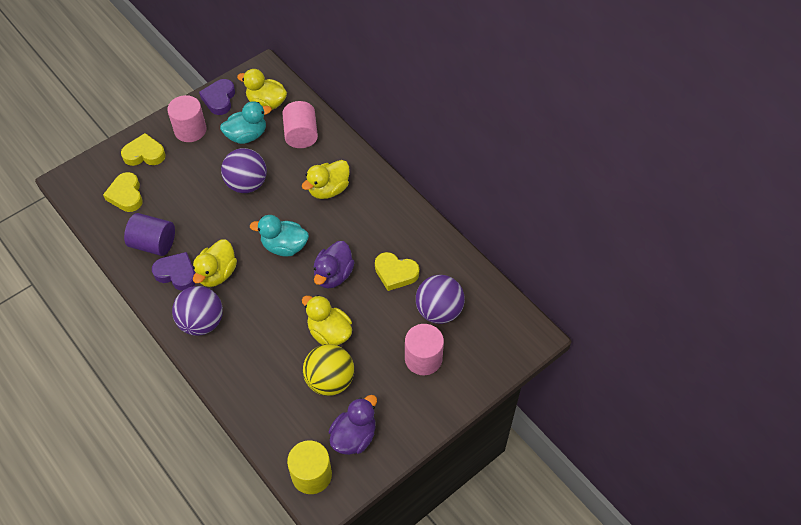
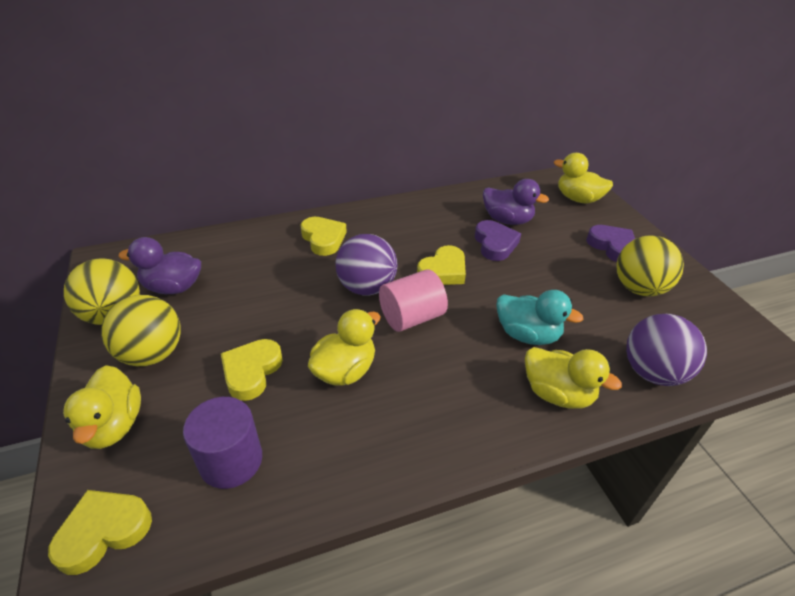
pink cylinder: [167,95,207,142] [282,101,318,148] [405,324,444,375] = 3 -> [379,269,448,332] = 1
purple ball: [172,286,223,336] [221,148,267,193] [416,275,465,324] = 3 -> [336,234,397,296] [626,314,707,386] = 2
turquoise duck: [220,101,272,144] [250,215,309,257] = 2 -> [496,290,583,345] = 1
yellow ball: [303,344,354,396] = 1 -> [64,258,140,325] [101,295,181,366] [617,236,684,296] = 3
yellow cylinder: [287,441,332,494] = 1 -> none = 0
yellow heart: [103,172,143,212] [121,133,166,166] [375,252,419,291] = 3 -> [48,490,152,575] [221,339,283,401] [300,217,347,256] [417,245,466,285] = 4

